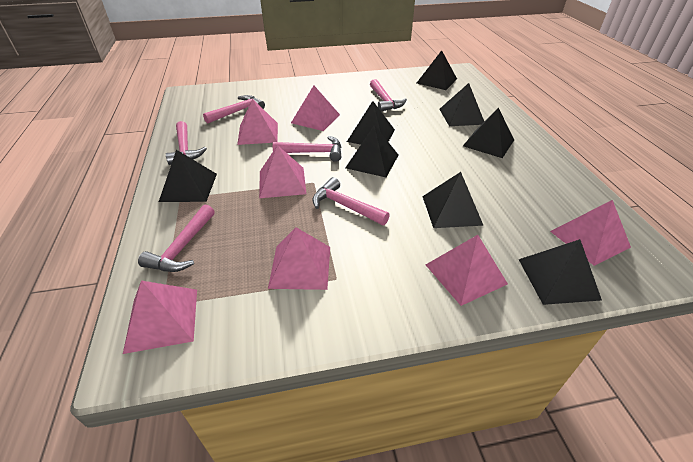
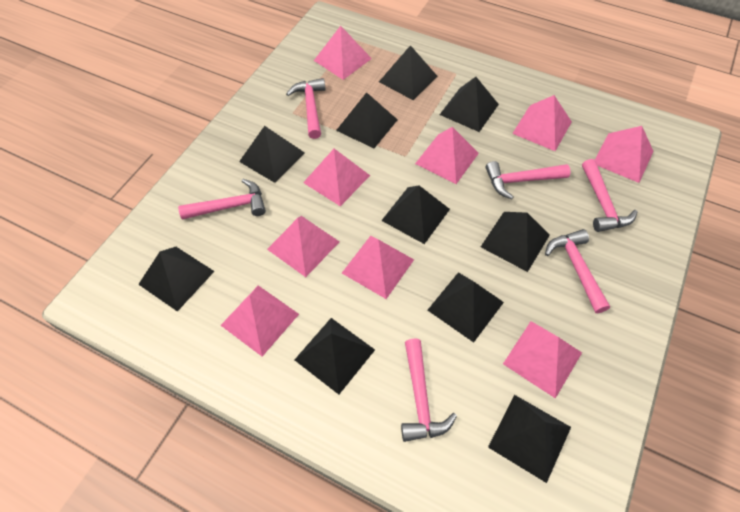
black pyramid: [159,150,217,202] [345,125,398,177] [347,101,395,145] [417,50,457,90] [422,172,484,228] [439,83,484,126] [463,108,514,158] [518,239,602,305] = 8 -> [138,247,215,311] [239,126,305,183] [295,318,375,394] [336,92,398,148] [379,45,437,100] [381,185,450,244] [428,272,504,343] [440,77,499,132] [481,212,550,272] [488,395,571,483] = 10
pink pyramid: [123,281,197,354] [237,99,278,145] [259,145,306,198] [268,227,330,290] [291,86,340,131] [426,235,508,306] [550,200,631,266] = 7 -> [221,285,299,357] [267,216,340,277] [303,149,370,206] [314,26,372,80] [342,236,414,299] [415,127,479,184] [503,321,582,399] [512,95,572,151] [595,126,654,183] = 9

